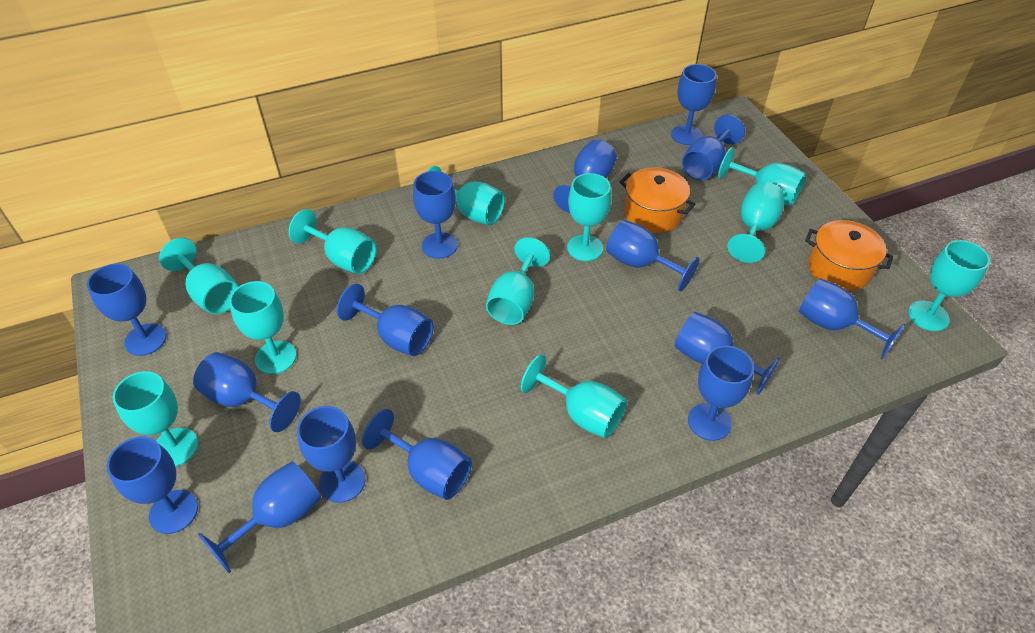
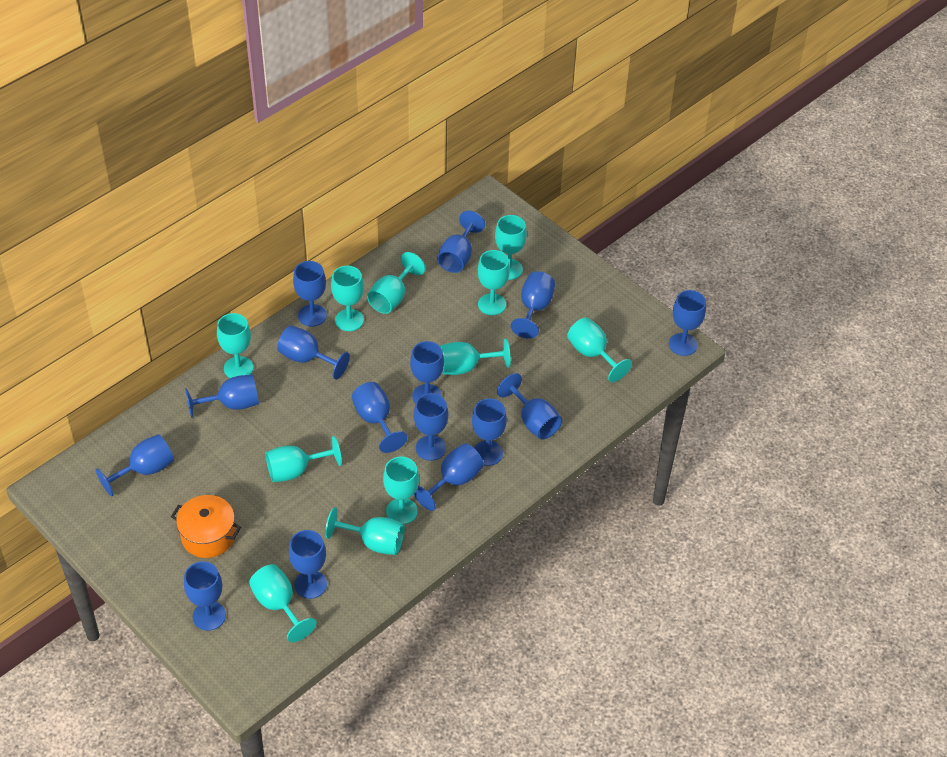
orange pot: [620,167,695,233] [805,220,893,291] = 2 -> [171,495,241,558] = 1

